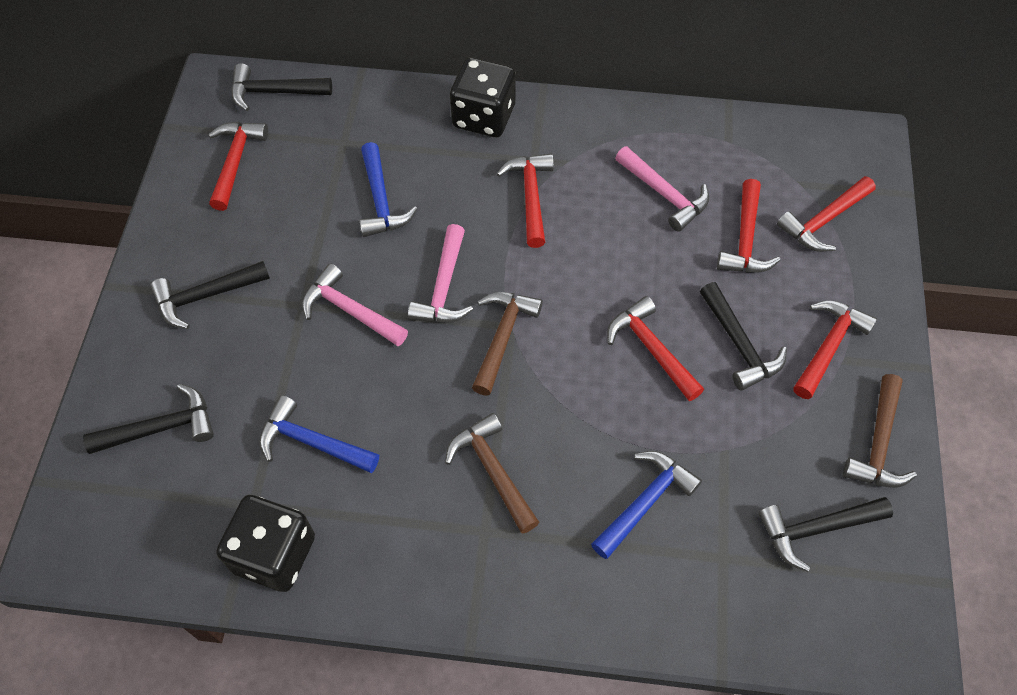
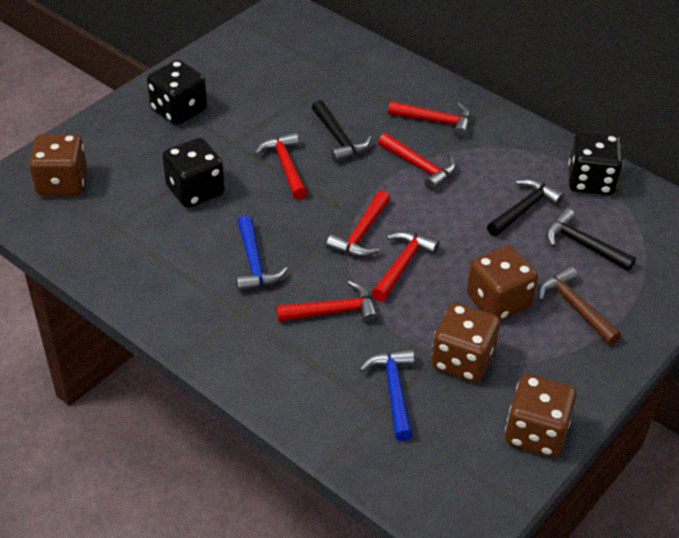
black dice: [216,495,315,592] [450,57,516,137] = 2 -> [147,60,207,125] [162,138,225,208] [569,131,623,195] = 3
black hammer: [83,384,214,454] [150,261,270,329] [231,63,332,111] [700,282,787,391] [758,497,893,572] = 5 -> [312,100,371,163] [487,179,564,236] [546,208,636,271] = 3
blue hammer: [259,395,379,473] [359,142,417,237] [591,451,702,559] = 3 -> [236,215,288,292] [359,349,415,441] = 2
brown dice: none = 0 -> [29,134,87,196] [431,302,500,383] [467,245,538,321] [505,374,577,457] = 4
brown hammer: [445,413,539,534] [472,292,543,396] [843,374,917,488] = 3 -> [538,266,621,345] = 1
pink hammer: [302,263,408,346] [408,224,473,322] [615,146,709,232] = 3 -> none = 0

